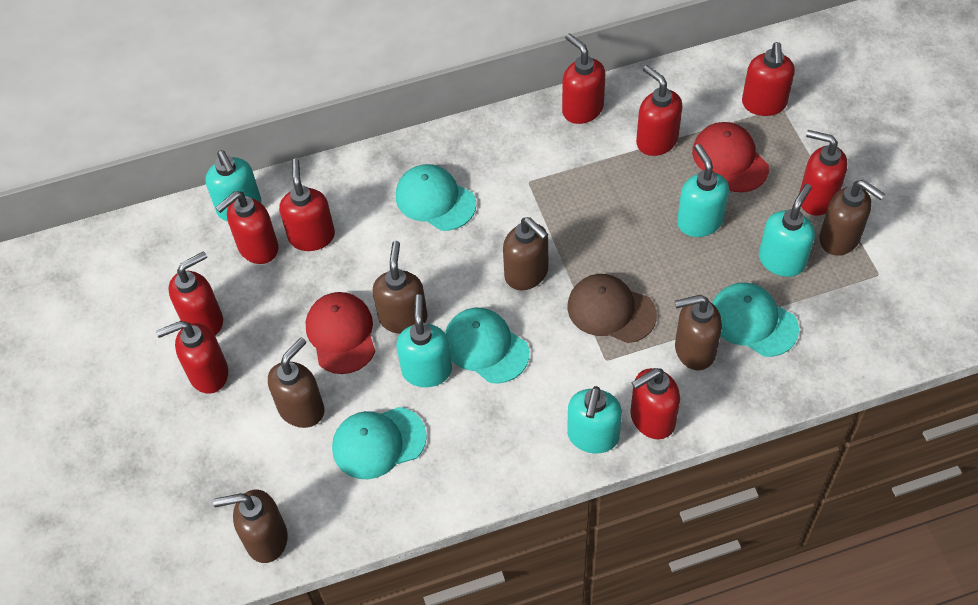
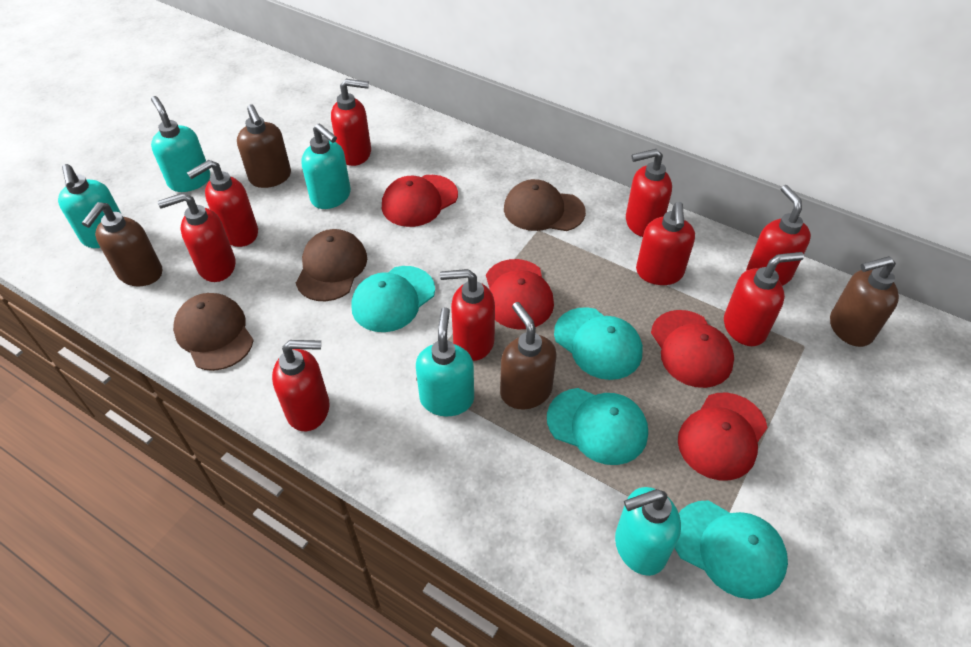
brown cap: [567,274,657,343] = 1 -> [173,293,254,371] [296,229,367,301] [504,179,586,231] = 3
brown soap dispenser: [213,490,288,563] [268,337,324,428] [373,241,427,334] [503,217,548,290] [675,295,722,370] [819,180,885,256] = 6 -> [82,202,162,286] [237,105,291,188] [500,302,557,409] [830,256,899,347] = 4
red cap: [306,292,375,374] [692,122,769,192] = 2 -> [382,175,458,227] [486,259,554,329] [651,310,734,388] [678,392,768,481] = 4

